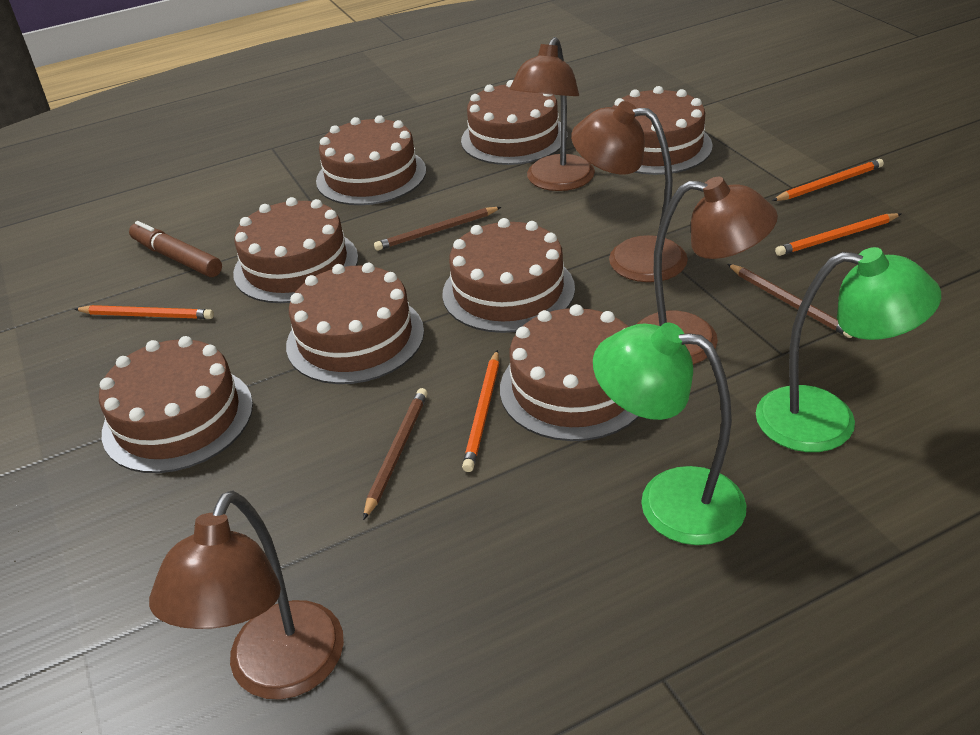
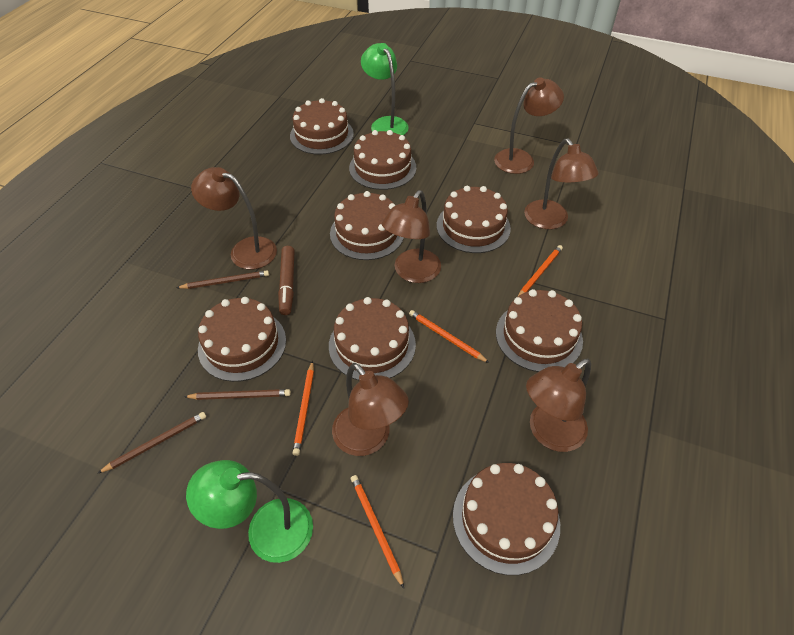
brown lamp: [149,490,344,700] [510,37,595,191] [571,101,688,282] [637,177,778,365] = 4 -> [191,167,277,269] [332,363,409,456] [382,190,441,283] [494,77,564,174] [524,138,599,229] [526,358,591,452] = 6

